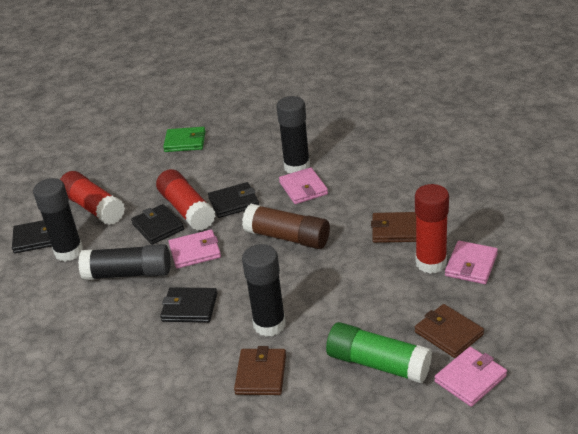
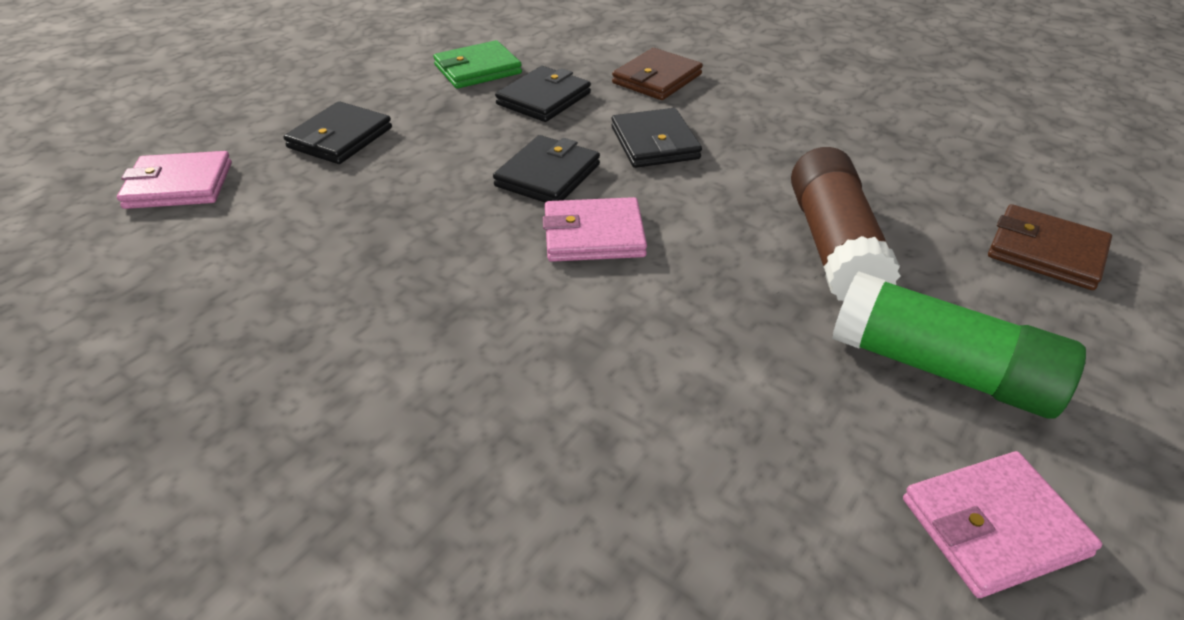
black glue stick: [33,178,83,262] [78,244,171,280] [242,244,286,337] [276,96,310,173] = 4 -> none = 0
brown wallet: [234,346,286,395] [371,212,416,243] [415,304,484,358] = 3 -> [612,48,703,100] [988,204,1112,290] = 2
pink wallet: [169,229,221,269] [279,167,328,204] [434,347,507,407] [445,241,498,284] = 4 -> [117,151,232,209] [543,197,647,262] [903,451,1102,598] = 3
red glue stick: [60,171,125,225] [156,169,215,231] [415,184,449,274] = 3 -> none = 0

